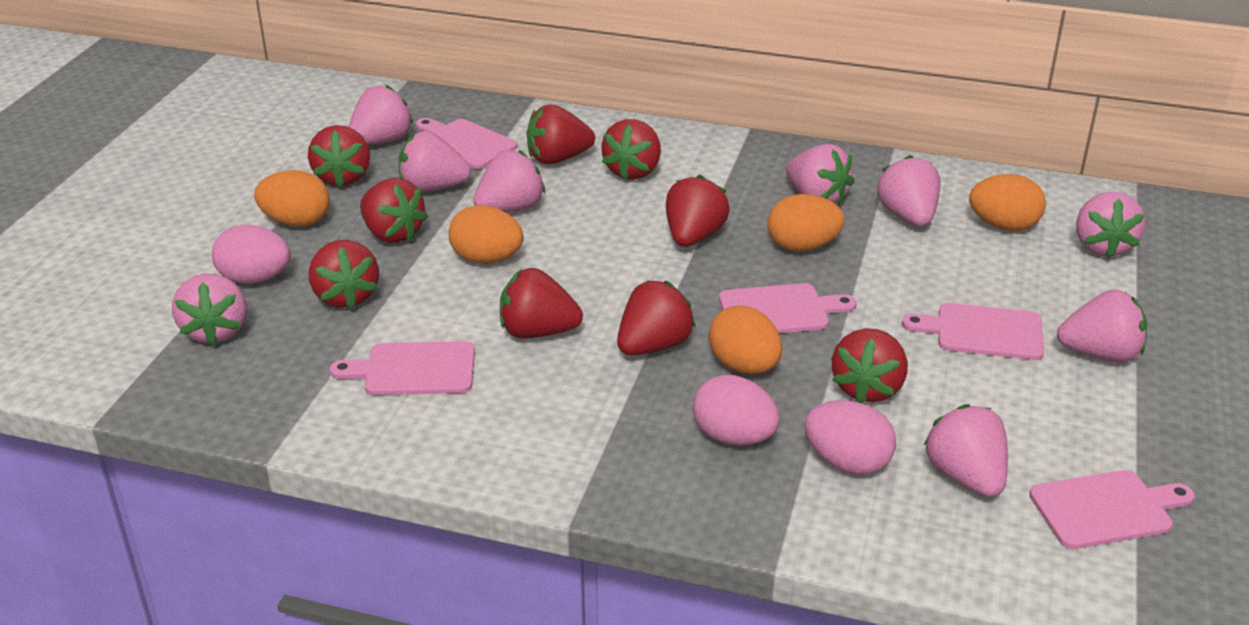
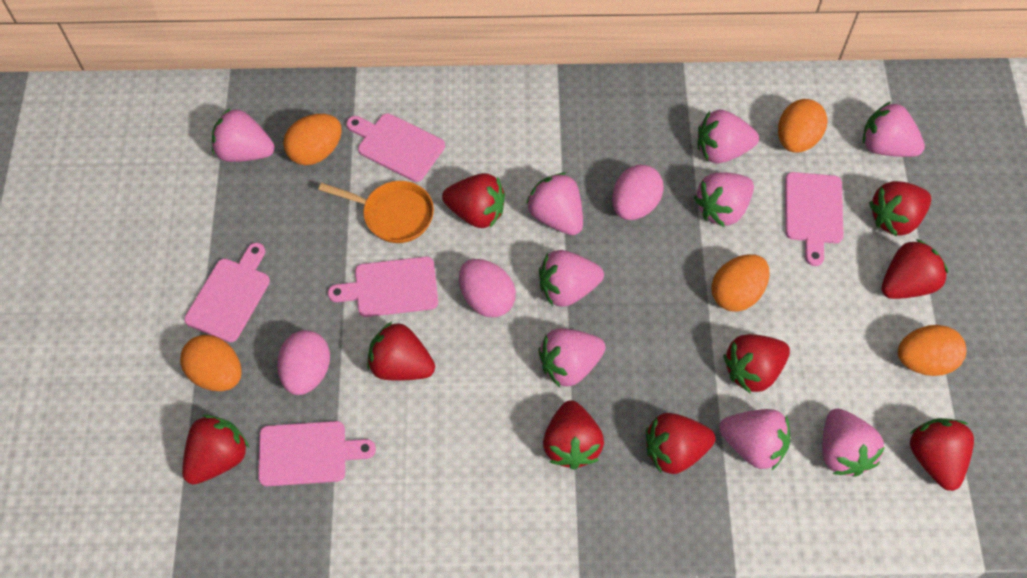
orange pan: none = 0 -> [318,181,434,243] = 1

